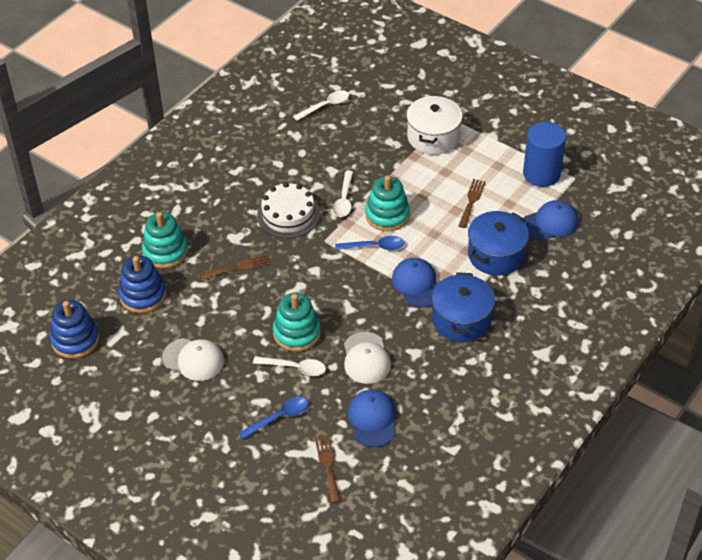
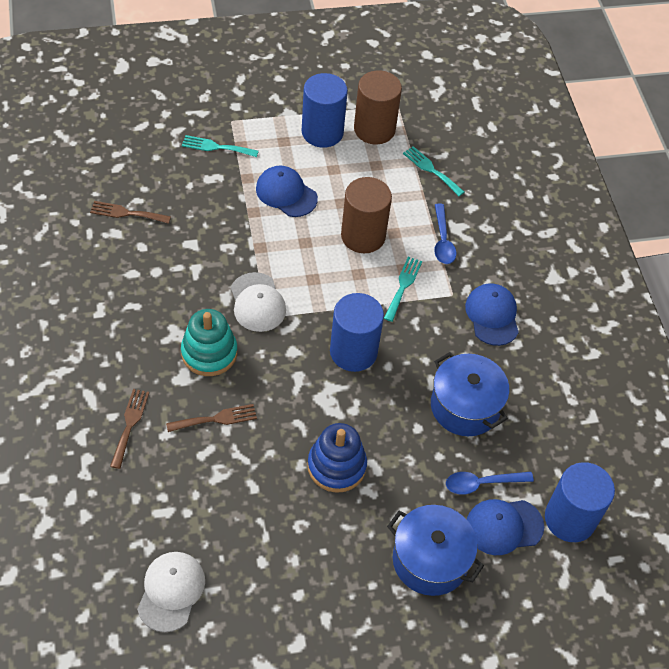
blue cylinder: [523,122,566,187] = 1 -> [302,73,348,148] [330,293,384,372] [545,462,615,542] = 3
blue stacking toy: [50,300,99,359] [118,256,166,313] = 2 -> [307,423,367,493] = 1
brown cylinder: none = 0 -> [341,177,392,253] [354,71,402,144] = 2
turquoise fork: none = 0 -> [182,135,259,157] [384,257,422,322] [403,146,464,196] = 3
turquoise stacking toy: [142,212,188,268] [273,293,321,351] [365,175,410,231] = 3 -> [181,309,237,376] = 1
white cake: [257,182,320,239] = 1 -> none = 0
white pot: [406,95,463,155] = 1 -> none = 0
white spoon: [253,356,326,376] [293,90,349,121] [333,171,353,217] = 3 -> none = 0

